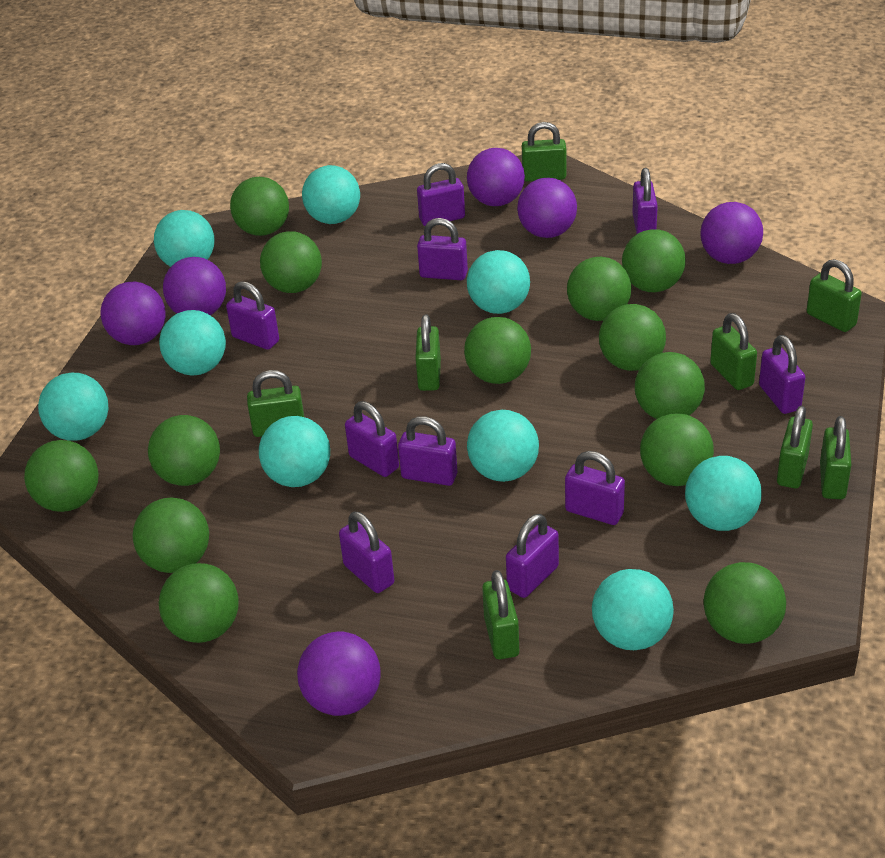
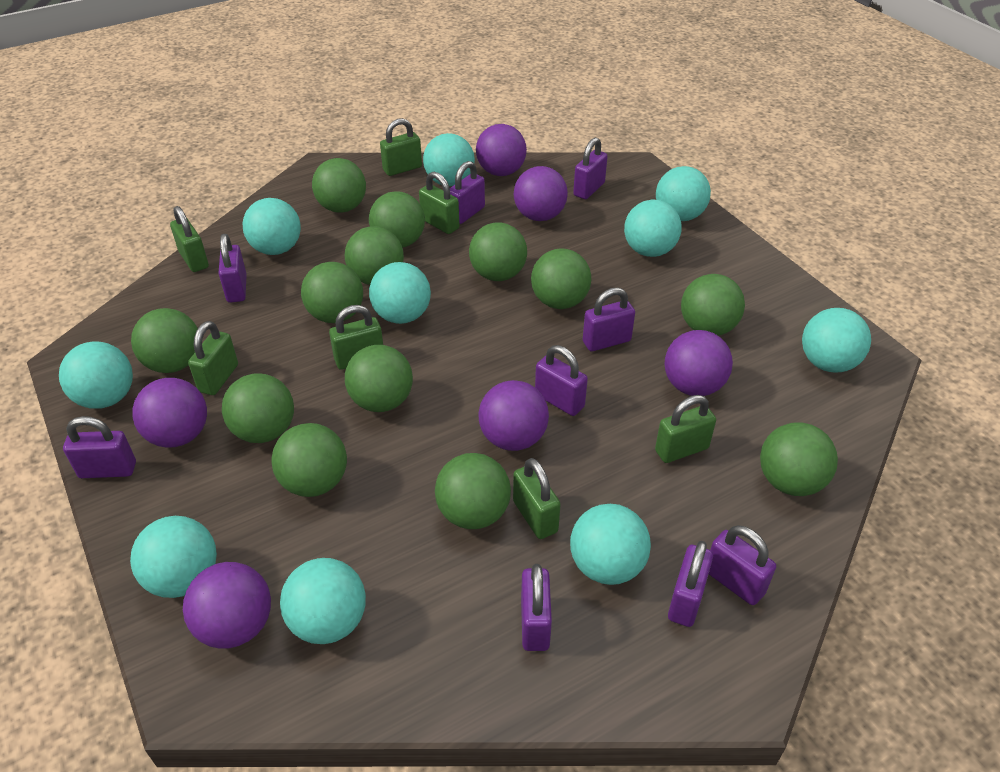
green padlock: [247,370,304,437] [415,314,441,391] [482,570,519,659] [522,122,566,181] [710,313,757,390] [777,406,813,488] [807,259,862,332] [820,416,851,499] = 8 -> [170,206,209,272] [188,321,238,395] [329,305,383,370] [380,118,422,176] [419,172,460,234] [513,458,561,539] [655,395,716,463] = 7
purple padlock: [226,281,279,350] [339,512,394,593] [345,401,399,477] [398,416,457,486] [417,163,465,226] [417,218,468,280] [506,514,559,598] [565,451,625,525] [632,168,658,234] [759,335,805,414] = 10 -> [63,416,136,478] [218,234,247,303] [450,161,485,224] [521,564,552,651] [535,345,588,416] [573,137,608,199] [583,288,635,352] [668,541,713,627] [709,525,776,605] = 9
turquoise ball: [38,373,108,441] [154,210,215,267] [159,310,226,375] [259,416,330,487] [302,165,360,224] [467,250,530,314] [467,410,539,482] [592,569,674,650] [685,456,762,531] = 9 -> [59,341,133,409] [130,516,217,598] [243,198,301,255] [280,558,366,644] [369,262,431,324] [423,133,475,186] [570,504,651,585] [624,200,682,257] [656,166,711,221] [802,308,871,372] = 10

